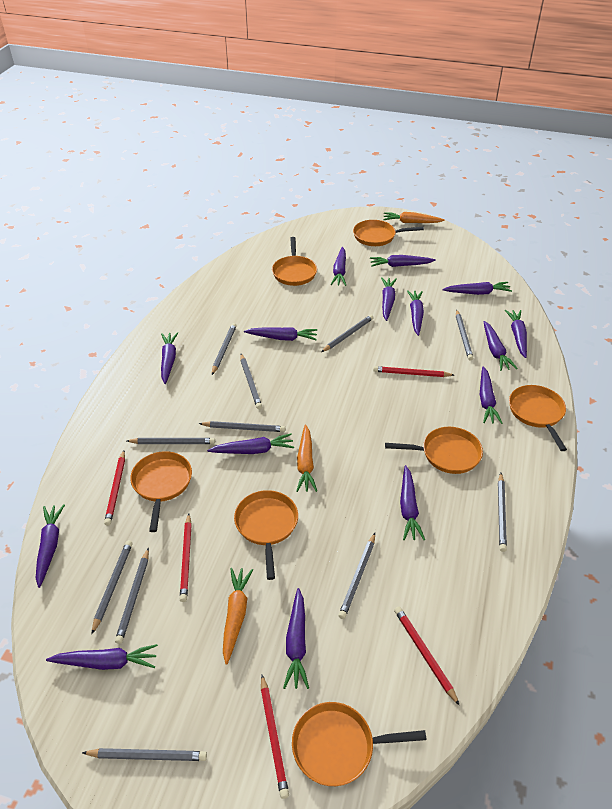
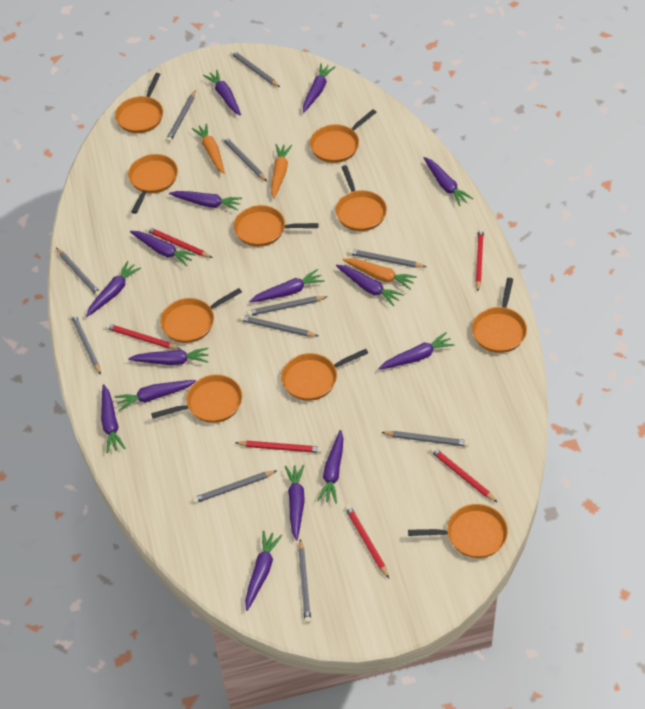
orange pan: [130,451,192,532] [234,490,298,580] [272,237,317,286] [292,702,427,786] [353,220,424,246] [385,427,483,474] [509,385,567,451] = 7 -> [115,73,163,133] [128,154,178,214] [151,375,242,423] [160,288,242,343] [234,205,318,247] [281,349,368,401] [310,109,376,163] [336,165,387,231] [408,504,508,558] [472,278,527,353] = 10
red pencil: [104,450,125,526] [180,514,192,602] [261,675,289,799] [373,366,454,377] [394,607,460,706] = 5 -> [105,323,180,349] [146,227,212,258] [236,441,323,453] [345,505,389,578] [430,447,498,503] [476,228,484,291] = 6

